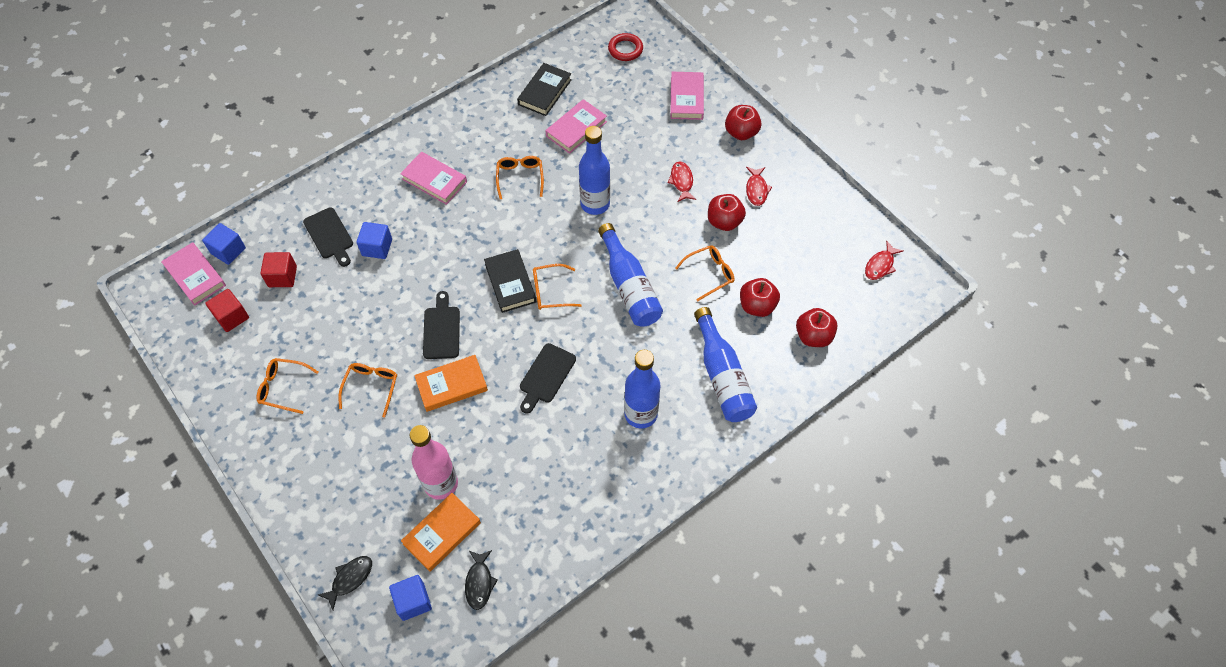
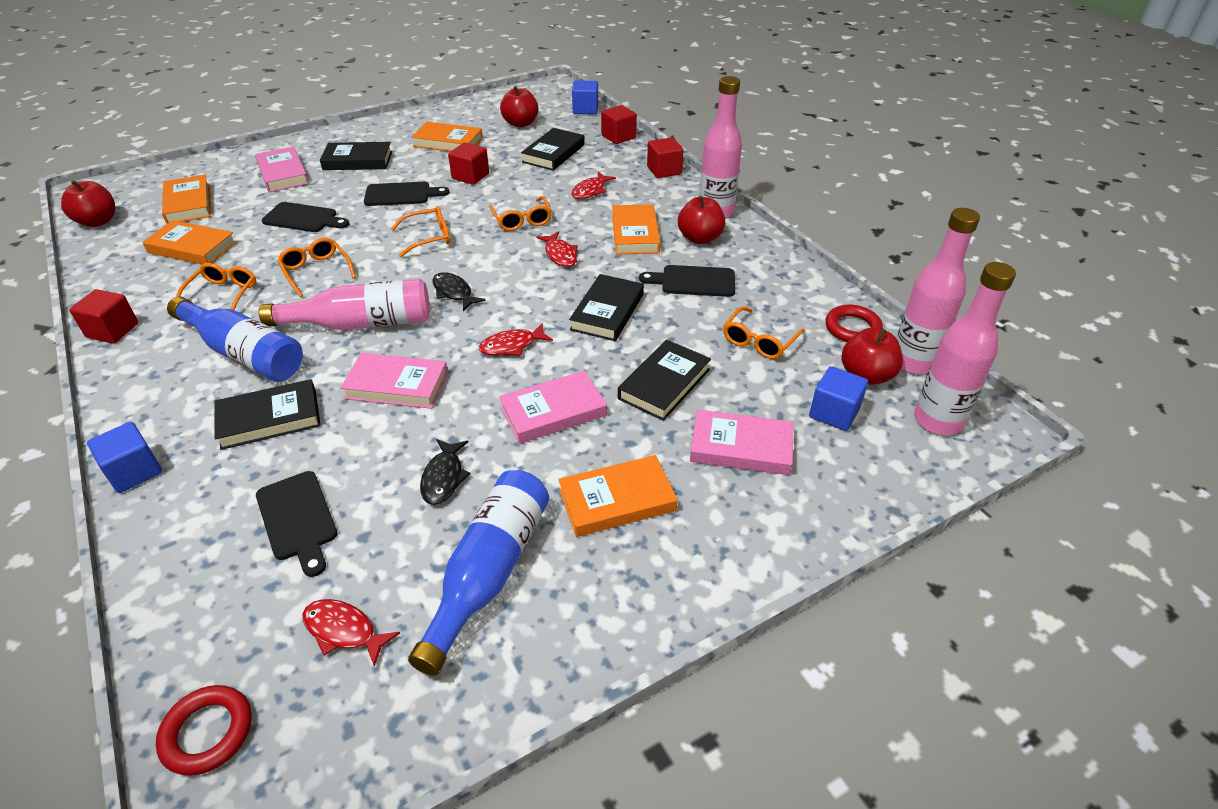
black book: [484,249,536,313] [517,63,572,116] = 2 -> [214,379,321,450] [320,142,392,170] [521,128,585,171] [569,274,644,341] [618,340,711,421] = 5
black cutting board: [303,207,353,267] [423,291,460,359] [520,343,576,414] = 3 -> [256,471,338,577] [262,202,349,232] [364,182,449,206] [639,265,735,297] = 4
blue bottle: [579,126,610,215] [598,223,663,327] [624,350,660,429] [694,307,757,422] = 4 -> [167,296,303,382] [408,470,549,676] = 2
orange book: [401,493,481,572] [414,355,488,412] = 2 -> [143,220,237,264] [162,175,211,224] [411,121,483,152] [558,455,678,537] [612,204,660,254] = 5
pink bottle: [410,425,458,500] = 1 -> [259,279,430,330] [699,76,742,219] [896,208,980,374] [914,262,1016,435] = 4
red cube: [205,289,249,332] [260,252,297,287] = 2 -> [69,289,138,344] [448,142,489,185] [601,105,637,144] [647,137,684,178] = 4
red fish: [668,161,696,202] [746,167,772,206] [865,241,903,280] = 3 -> [303,599,400,667] [479,323,553,356] [536,231,578,267] [572,172,616,199] = 4
red ring: [608,33,643,61] = 1 -> [156,685,252,775] [826,305,883,342] = 2

